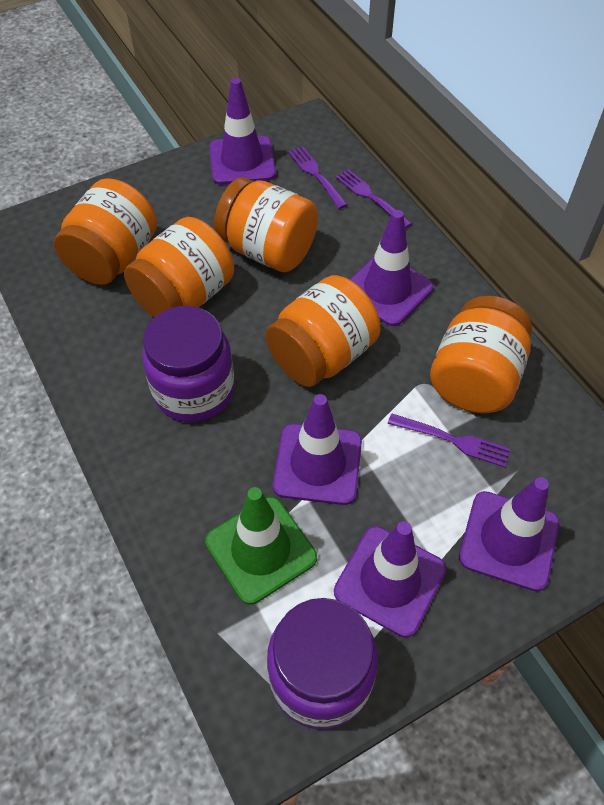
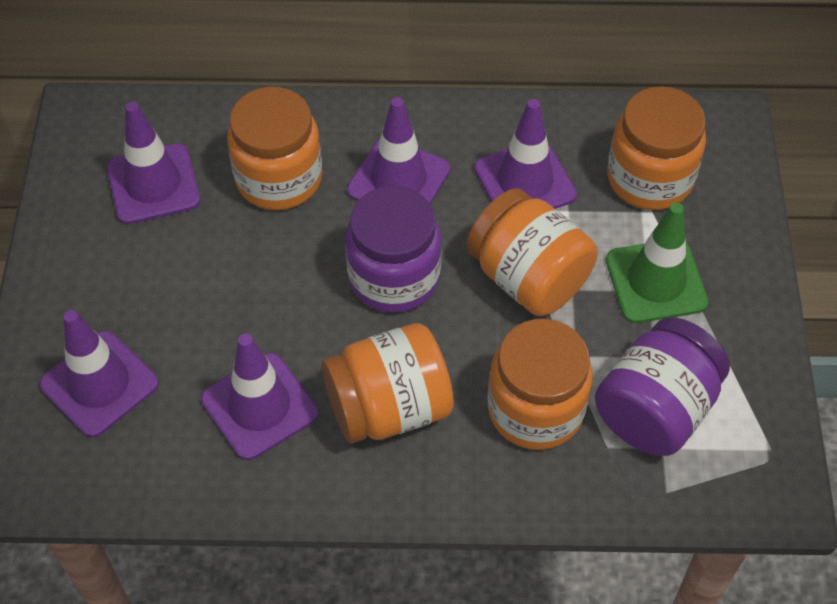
purple fork: [288,146,348,209] [335,169,412,228] [388,413,510,467] = 3 -> none = 0

